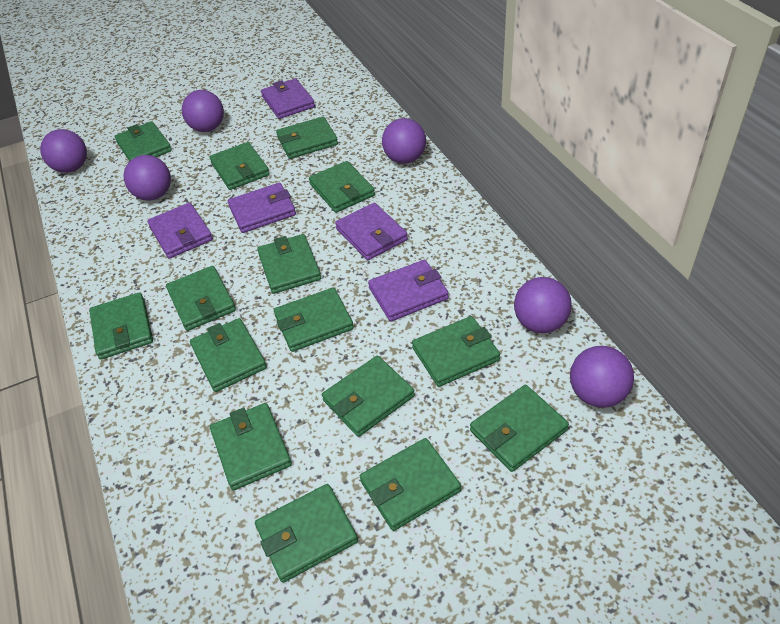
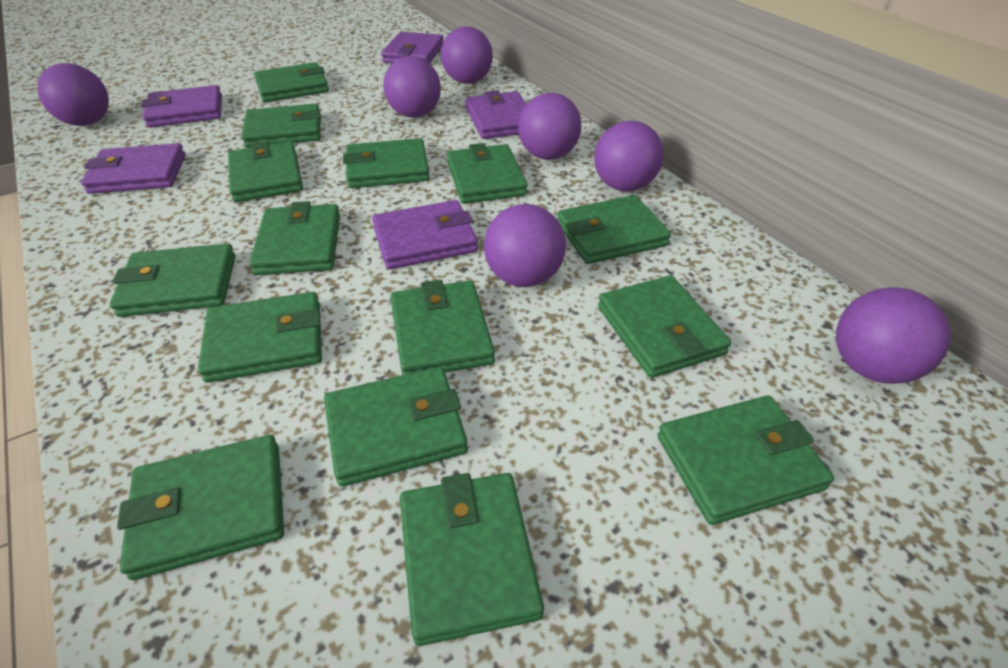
purple ball: [40,129,87,173] [123,155,171,201] [182,90,224,132] [382,118,426,164] [514,277,572,333] [570,346,634,408] = 6 -> [37,63,109,126] [383,56,441,118] [441,26,493,84] [484,204,566,287] [518,93,582,160] [594,121,663,192] [836,288,951,384] = 7

